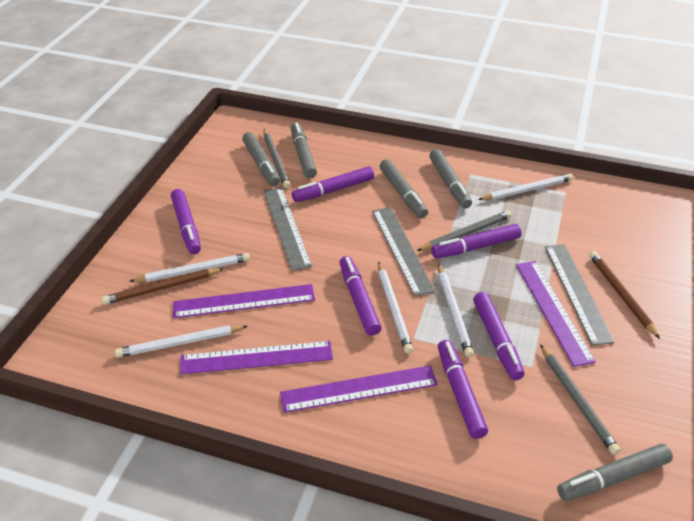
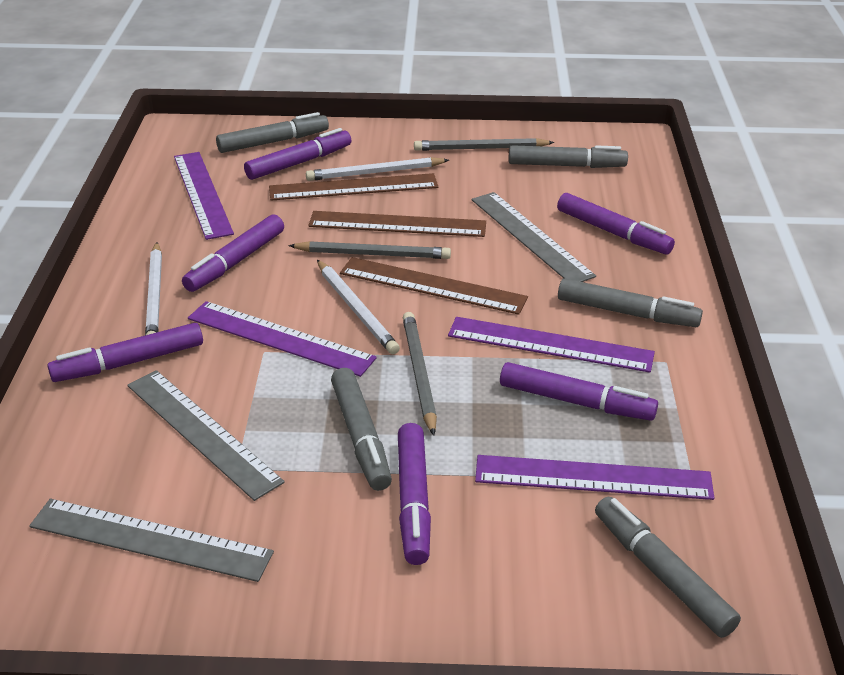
brown pencil: [102,268,224,305] [589,251,660,339] = 2 -> none = 0
brown ruler: none = 0 -> [269,173,438,201] [308,211,486,237] [340,257,528,315] = 3
white pencil: [115,325,248,358] [129,253,250,282] [378,261,413,354] [438,263,474,357] [478,173,573,200] = 5 -> [145,242,162,335] [306,157,449,181] [317,260,400,354] = 3

